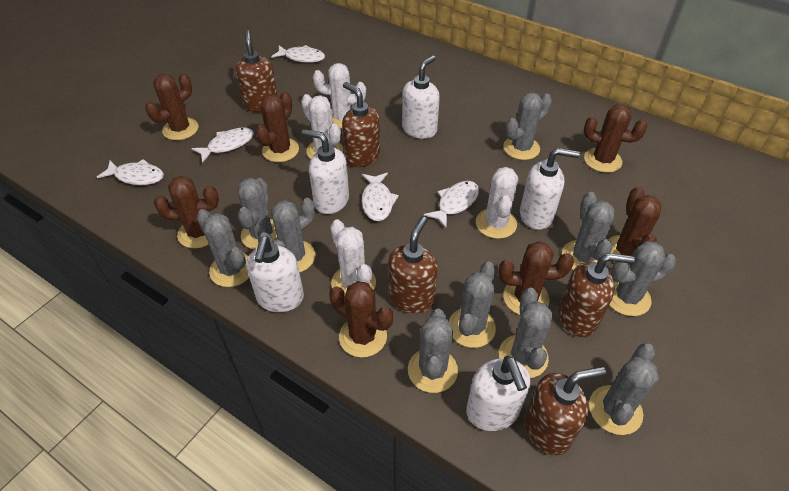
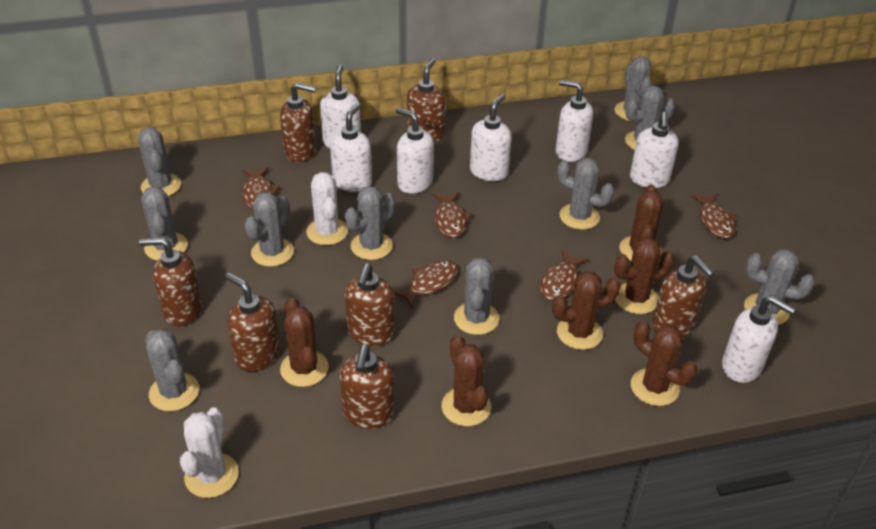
brown cactus: [145,73,198,140] [154,176,219,248] [256,92,299,162] [329,281,393,357] [498,241,574,315] [584,105,648,173] [608,187,662,256] = 7 -> [280,297,329,387] [442,334,491,426] [552,271,621,350] [614,238,675,314] [619,185,664,261] [631,321,697,406] = 6
brown fish: none = 0 -> [242,167,280,209] [393,260,458,308] [433,192,472,238] [540,250,589,301] [691,193,737,239] = 5
brown soap dispenser: [235,30,278,112] [342,82,381,167] [388,216,438,313] [525,366,606,455] [559,253,635,337] = 5 -> [139,237,202,326] [225,273,280,372] [280,83,316,162] [340,344,395,429] [345,264,395,346] [407,58,445,143] [652,256,715,337] = 7
white cactus: [301,94,343,159] [313,63,366,129] [330,219,376,294] [476,167,518,239] = 4 -> [180,407,239,498] [306,172,348,245] = 2
white fish: [96,159,164,185] [191,127,254,163] [271,45,325,63] [362,173,399,221] [424,181,479,228] = 5 -> none = 0
white soap dispenser: [246,236,304,312] [302,129,349,214] [402,55,440,139] [466,356,530,431] [520,148,580,230] = 5 -> [320,65,361,148] [330,103,372,192] [396,107,434,194] [470,94,512,181] [556,80,593,162] [630,112,679,188] [722,296,796,383] = 7

